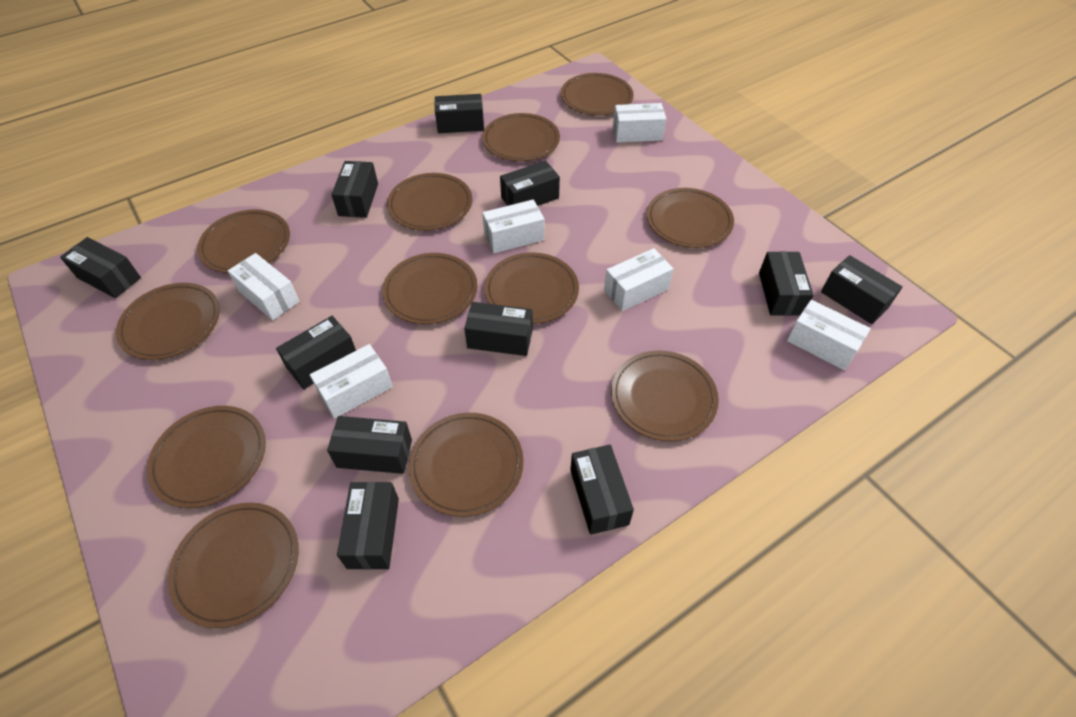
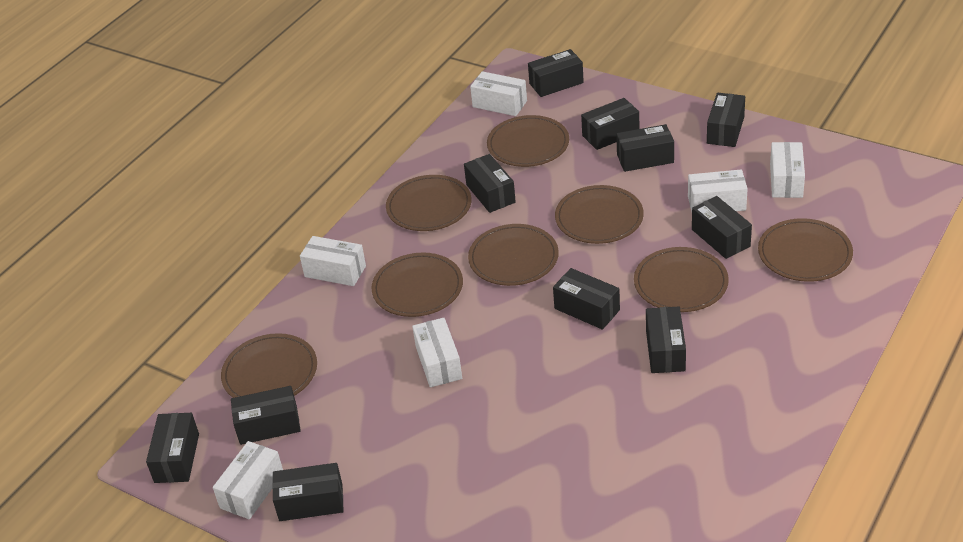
brown plate: [116,283,220,360] [147,406,266,508] [168,502,299,628] [197,209,290,273] [382,253,478,324] [387,173,472,230] [409,413,524,517] [482,113,560,161] [484,252,579,324] [561,73,634,115] [611,350,719,441] [647,188,734,248] = 12 -> [221,333,317,398] [371,253,463,317] [386,175,472,231] [468,224,559,286] [487,115,569,167] [555,185,644,244] [634,247,729,312] [758,218,853,282] = 8

